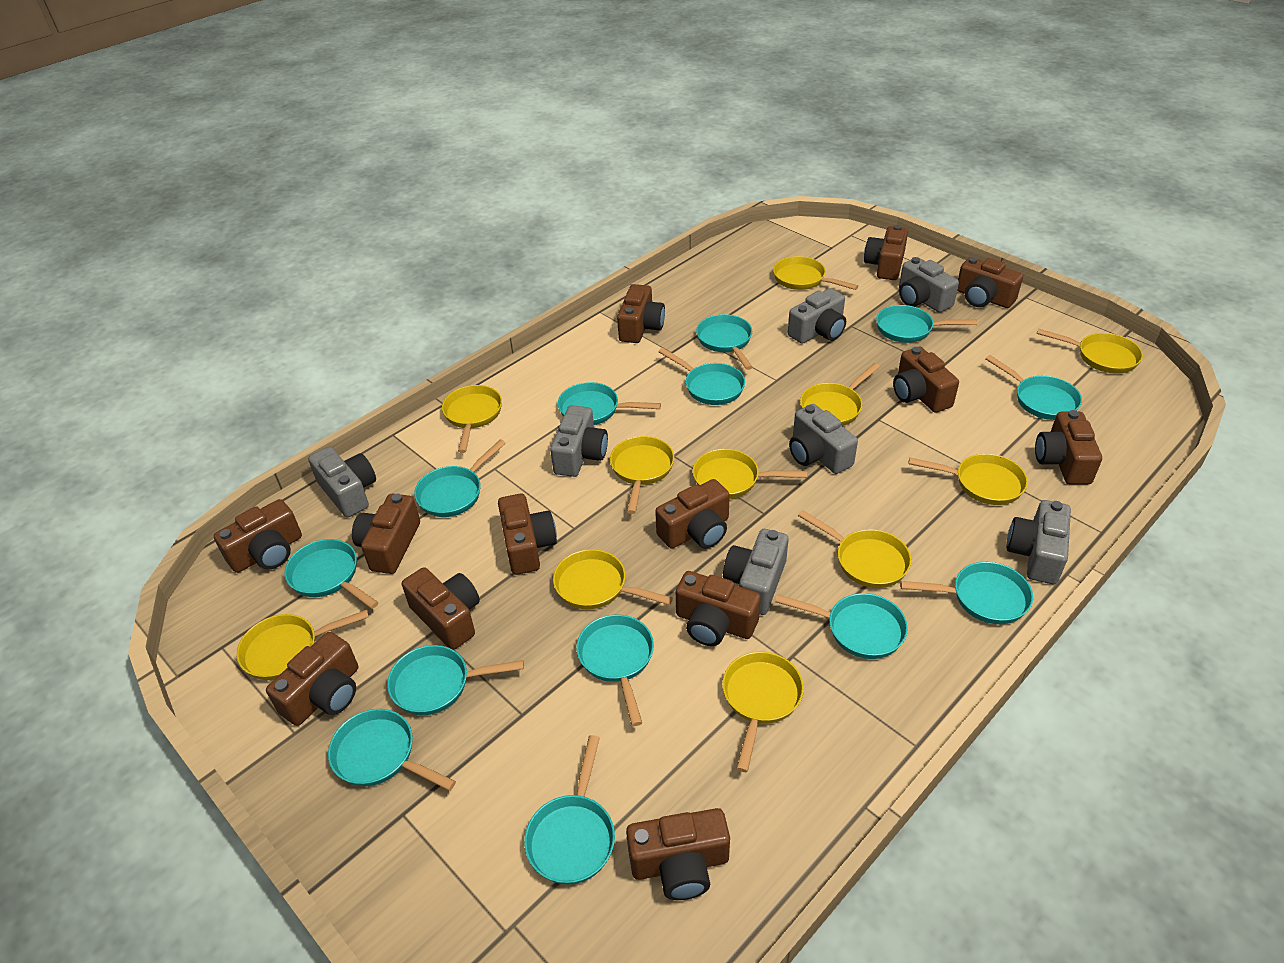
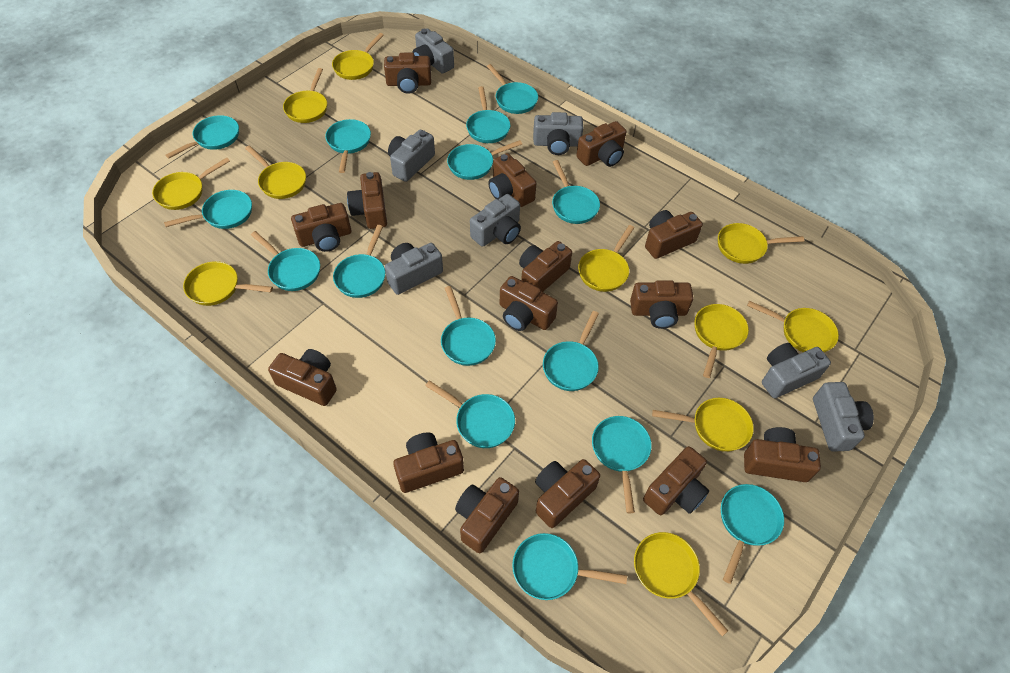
brown camera: [213,499,302,573] [266,632,358,726] [352,493,420,574] [402,567,480,650] [498,493,557,575] [617,284,665,343] [626,808,730,900] [655,479,730,548] [676,571,761,646] [864,225,908,280] [893,347,959,413] [957,257,1023,308] [1035,410,1102,484] = 13 -> [268,349,337,406] [291,203,351,252] [347,172,387,229] [384,53,431,94] [393,432,464,493] [455,477,519,553] [488,153,537,207] [500,276,558,331] [519,241,572,292] [535,459,600,528] [576,121,627,167] [630,280,693,329] [643,446,709,515] [645,210,703,259] [744,427,821,482] = 15
turquoise pan: [285,539,379,609] [328,709,456,791] [387,645,524,715] [414,439,506,517] [524,735,615,885] [558,382,661,425] [576,615,654,726] [658,348,745,405] [696,314,753,370] [775,593,908,659] [876,305,977,343] [900,562,1033,624] [985,355,1082,420] = 13 -> [164,190,252,229] [166,115,239,159] [251,231,320,291] [325,119,371,173] [333,225,385,298] [425,380,515,448] [441,286,496,366] [447,140,522,180] [466,86,510,143] [487,64,538,114] [512,533,627,600] [543,311,599,391] [552,160,600,224] [592,416,652,513] [721,484,784,584] = 15

